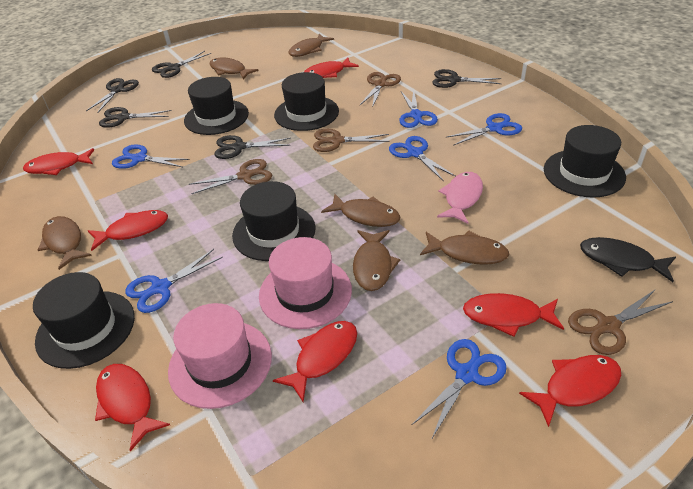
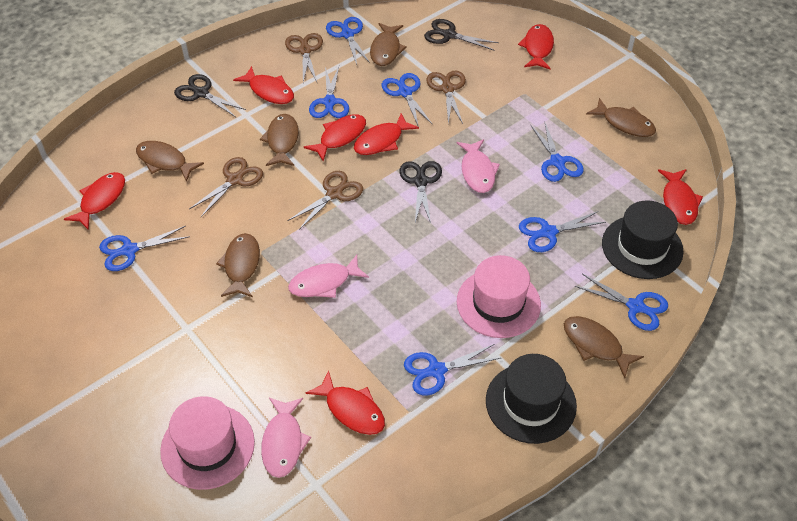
black fish: [580,237,676,282] = 1 -> none = 0
black hat: [33,272,135,369] [184,77,249,135] [232,181,316,261] [274,72,339,131] [544,125,626,198] = 5 -> [486,354,577,444] [602,200,684,279] = 2
black scissors: [86,78,139,113] [99,107,172,128] [152,51,211,78] [214,135,291,159] [432,69,502,88] = 5 -> [174,74,246,117] [399,161,442,223] [424,19,499,51] = 3
blue scissors: [112,144,190,169] [125,249,223,313] [389,136,456,182] [399,89,438,128] [412,339,507,438] [447,113,522,146] = 6 -> [99,226,190,271] [309,67,349,118] [326,17,370,65] [382,73,432,127] [404,344,501,396] [519,211,606,252] [531,123,584,182] [575,274,668,331] = 8
pink fish: [437,172,483,224] = 1 -> [261,398,311,478] [288,255,369,298] [457,139,500,193] = 3

